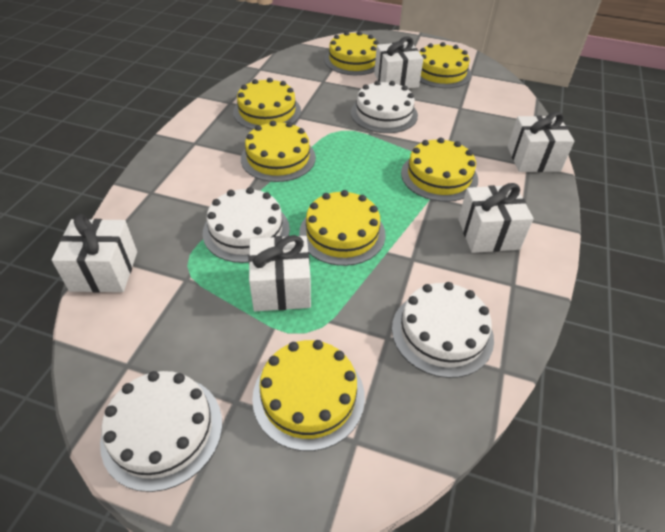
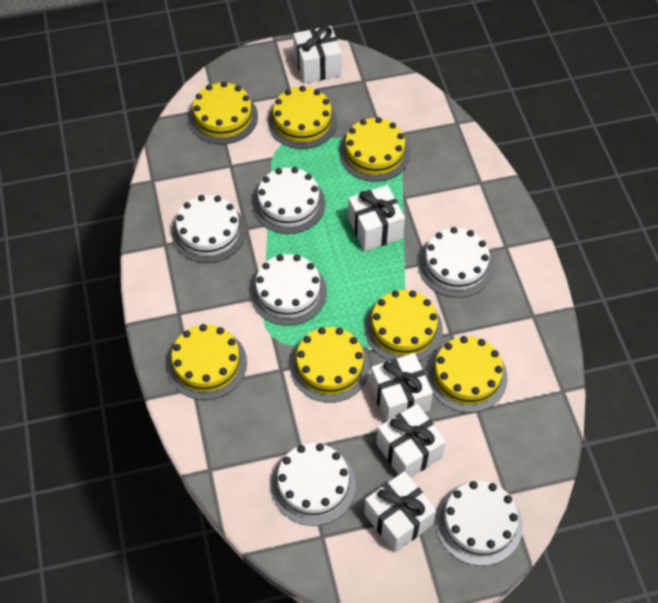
white cake: [100,371,222,492] [203,187,290,263] [351,80,418,133] [392,282,494,378] = 4 -> [172,195,246,263] [250,254,327,326] [252,167,326,234] [271,443,356,526] [418,227,494,298] [435,481,523,566] = 6

